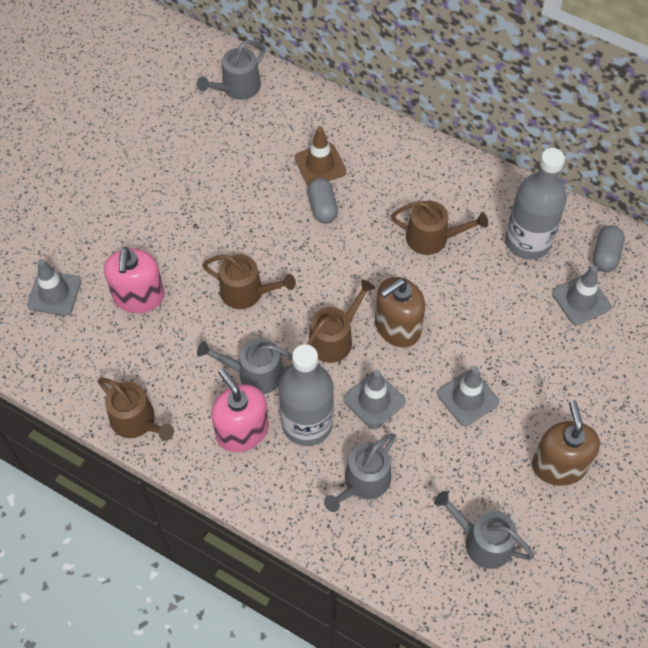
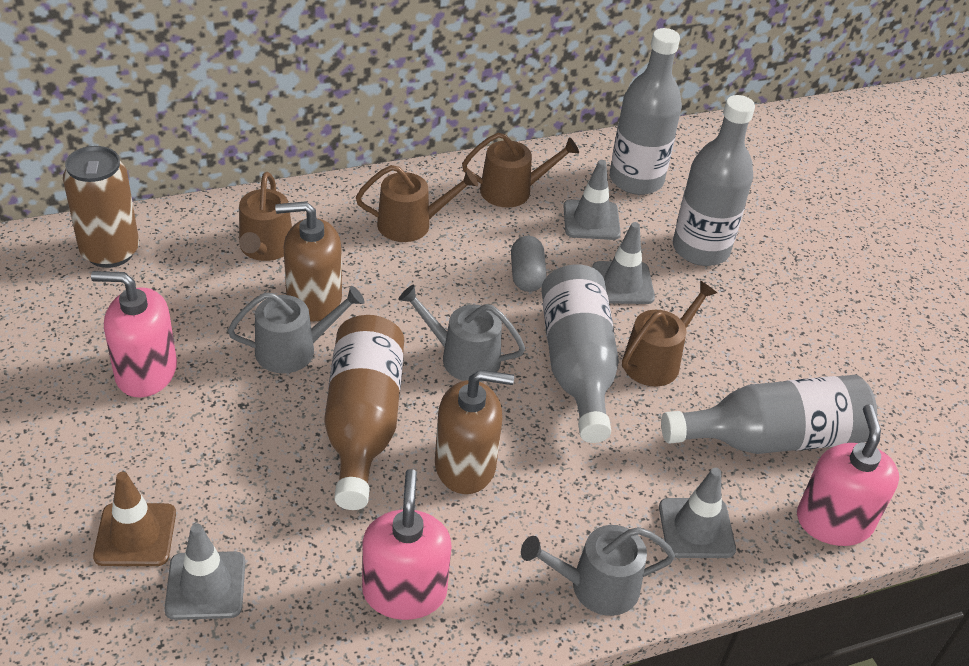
brown bottle: none = 0 -> [324,315,404,510] = 1
brown can: none = 0 -> [63,146,139,268] = 1
grey bottle: [279,344,334,446] [505,148,567,260] = 2 -> [541,264,619,443] [610,28,682,195] [661,375,877,454] [673,95,755,266] = 4
grey capsule: [307,178,338,224] [593,225,625,272] = 2 -> [511,236,546,292] = 1
grey watering can: [197,40,265,100] [197,338,292,394] [324,434,396,512] [434,491,534,569] = 4 -> [228,286,365,373] [398,285,526,382] [521,525,675,616] = 3
pink soap dispenser: [104,247,164,313] [211,368,269,452] = 2 -> [91,271,177,397] [362,469,452,620] [797,404,899,546] = 3

